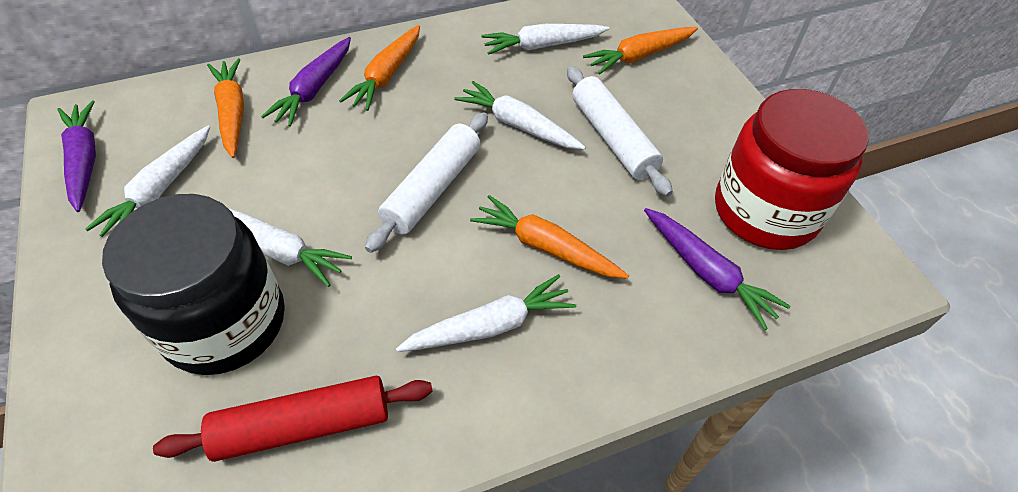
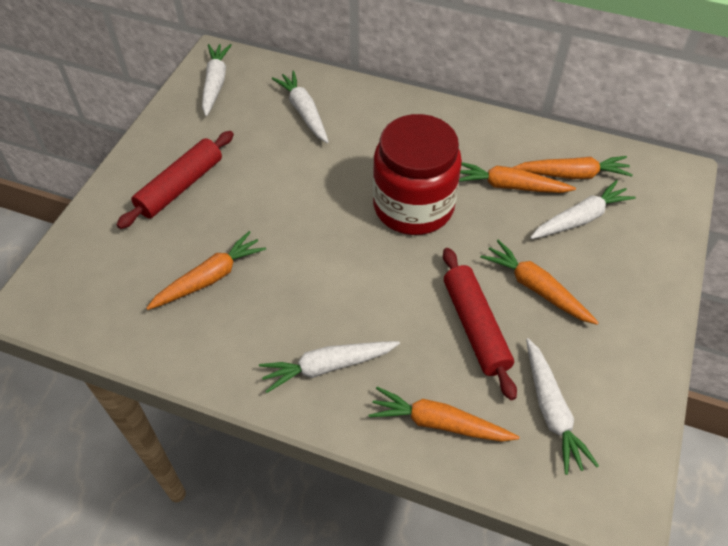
black jar: [102,194,285,375] = 1 -> none = 0
orange carrot: [207,58,244,158] [339,25,420,111] [470,195,629,279] [583,27,698,75] = 4 -> [146,231,266,310] [369,387,520,442] [459,162,576,193] [480,240,599,325] [512,156,633,179] = 5
purple carrot: [57,101,96,212] [261,37,351,127] [644,208,790,330] = 3 -> none = 0
red rolling pin: [153,376,433,462] = 1 -> [116,131,234,229] [443,248,517,400] = 2
white rolling pin: [365,112,488,253] [567,66,673,197] = 2 -> none = 0

